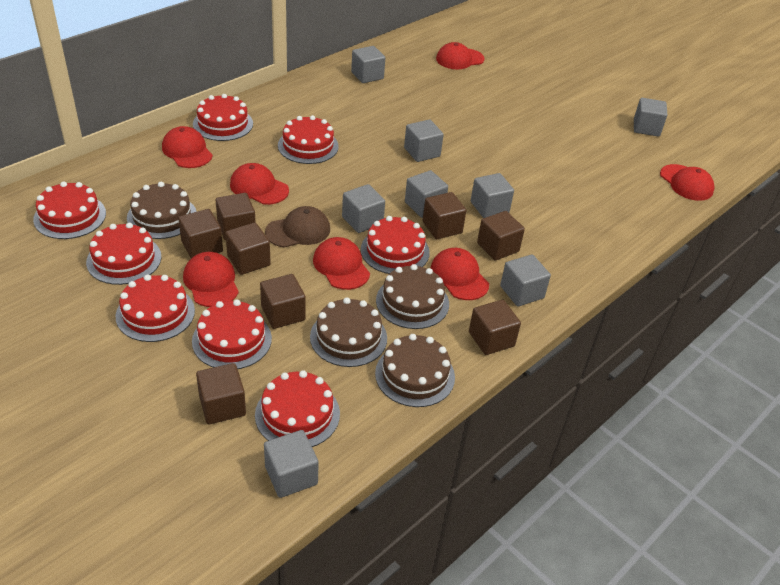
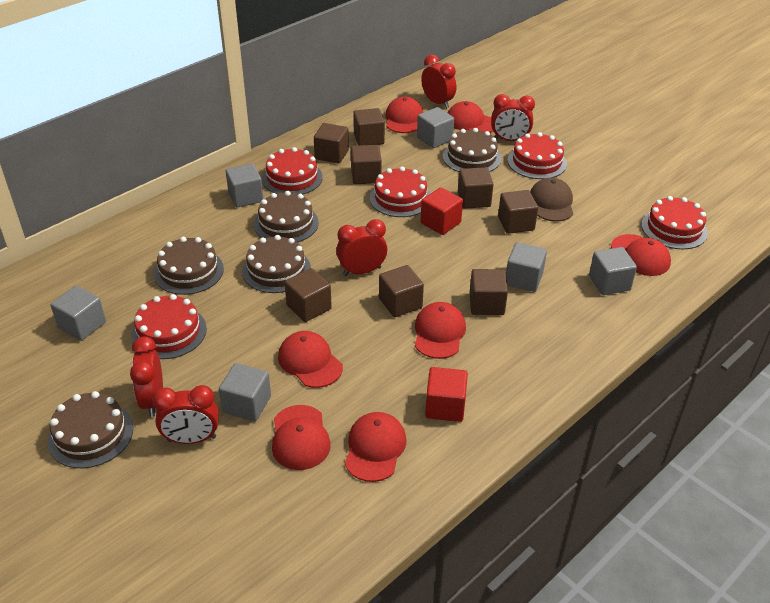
brown cake: [127,182,197,239] [310,297,387,367] [375,334,455,407] [376,264,449,329] = 4 -> [47,391,133,468] [154,237,224,295] [242,235,311,293] [254,191,319,242] [443,128,501,172] = 5
grey cube: [264,430,319,498] [342,184,385,233] [351,46,385,83] [404,120,444,162] [405,170,448,218] [471,173,514,218] [500,254,551,306] [634,98,667,137] = 8 -> [50,286,106,341] [219,363,271,422] [226,163,263,208] [417,107,454,148] [506,242,547,292] [589,247,637,295] = 6
red cake: [33,181,106,239] [86,223,161,285] [115,274,195,342] [192,300,272,369] [193,94,253,141] [255,370,340,447] [278,115,339,164] [361,216,430,274] = 8 -> [131,294,207,359] [262,147,323,194] [370,167,431,217] [508,132,567,179] [641,196,708,249] = 5
red clock: none = 0 -> [130,336,163,417] [152,385,219,444] [336,219,387,276] [421,55,456,109] [491,94,535,141] = 5
red cube: none = 0 -> [420,187,463,235] [425,367,468,422] = 2

